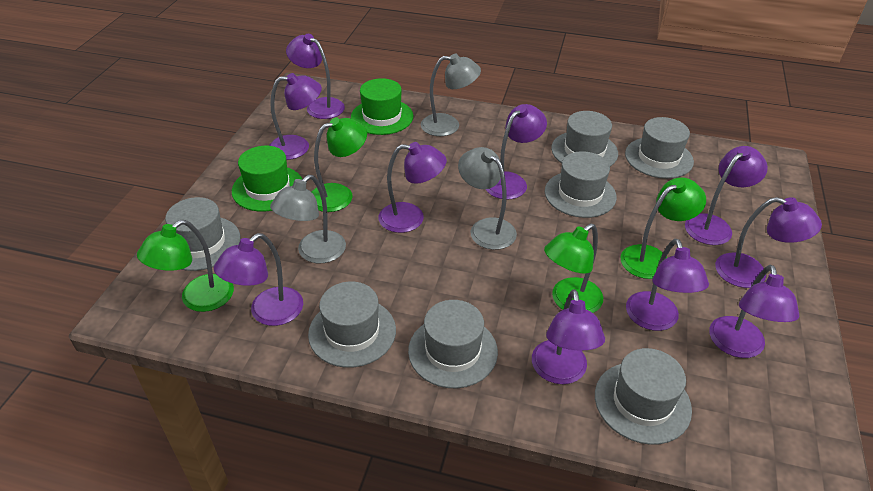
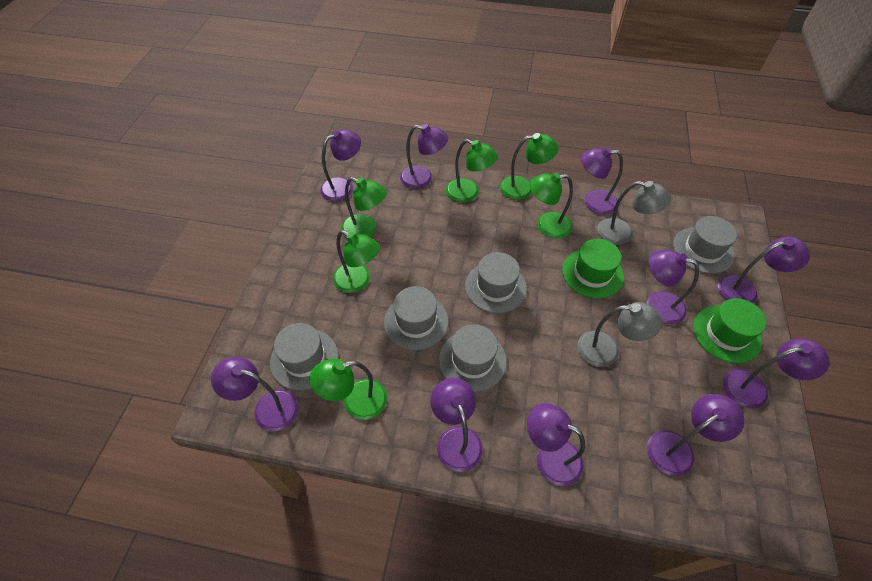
green lamp: [137,220,234,312] [312,117,367,212] [544,223,603,313] [620,177,706,279] = 4 -> [310,358,387,420] [333,230,380,293] [341,177,387,237] [446,139,498,203] [500,133,559,200] [529,172,573,238] = 6
grey hat: [165,197,241,271] [308,281,396,368] [408,300,498,388] [545,151,617,218] [551,111,618,166] [595,348,692,445] [625,117,694,179] = 7 -> [270,323,338,390] [384,286,449,350] [439,324,507,392] [465,252,527,313] [673,216,737,274] = 5
grey lamp: [270,175,346,263] [421,54,481,136] [458,147,517,250] = 3 -> [577,302,662,367] [597,181,671,245] = 2

